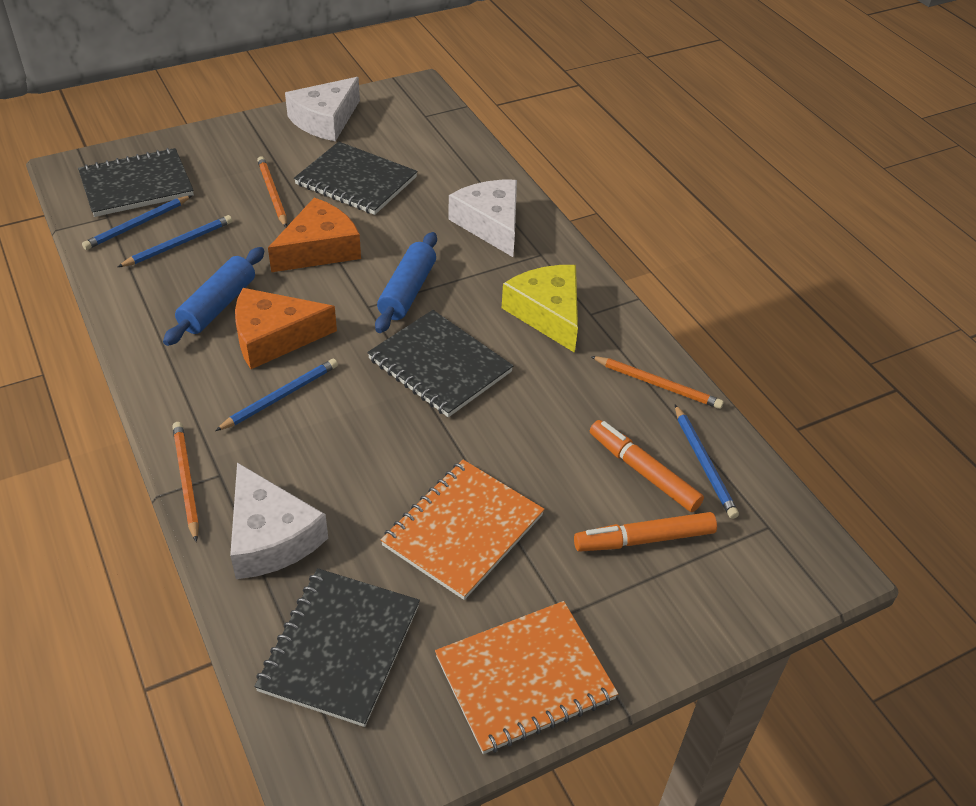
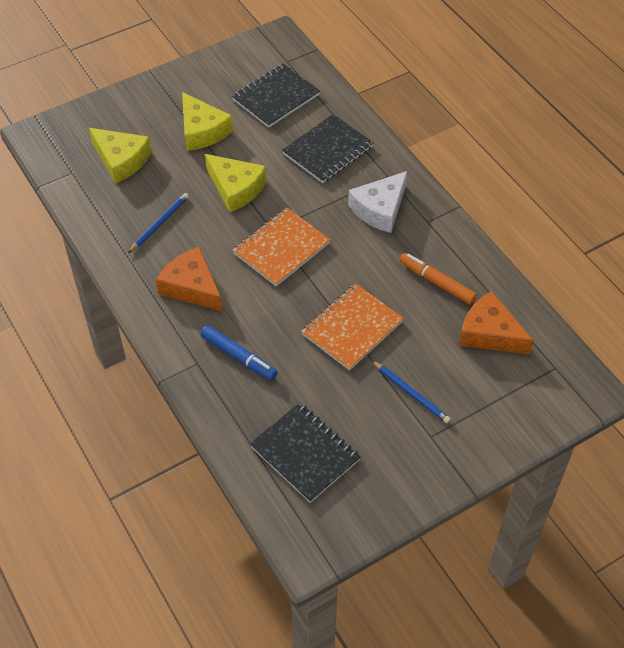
black notebook: [78,148,194,217] [254,568,420,727] [294,142,417,215] [367,310,513,417] = 4 -> [232,64,320,128] [250,403,361,503] [282,114,374,183] = 3
blue marker: none = 0 -> [200,325,277,380] = 1
blue pencil: [82,195,192,250] [118,215,232,267] [215,359,338,431] [675,405,739,519] = 4 -> [128,193,189,253] [371,360,451,424] = 2
blue rolling pin: [163,247,264,346] [375,232,437,333] = 2 -> none = 0
orange marker: [574,512,717,552] [590,420,704,512] = 2 -> [400,253,477,305] = 1
orange pencil: [172,422,199,542] [257,156,287,227] [590,356,724,409] = 3 -> none = 0
white cheese: [230,463,328,579] [285,77,360,141] [448,180,517,257] = 3 -> [348,171,407,233] = 1
yellow cheese: [502,265,578,353] = 1 -> [89,128,152,184] [182,92,233,151] [205,154,267,212] = 3

